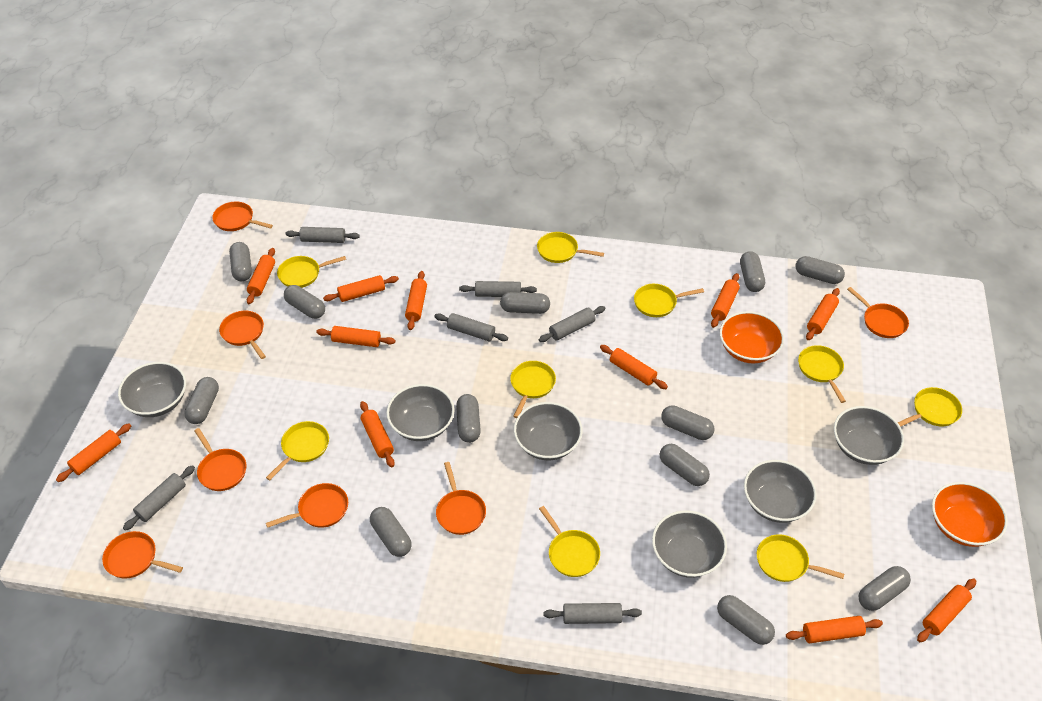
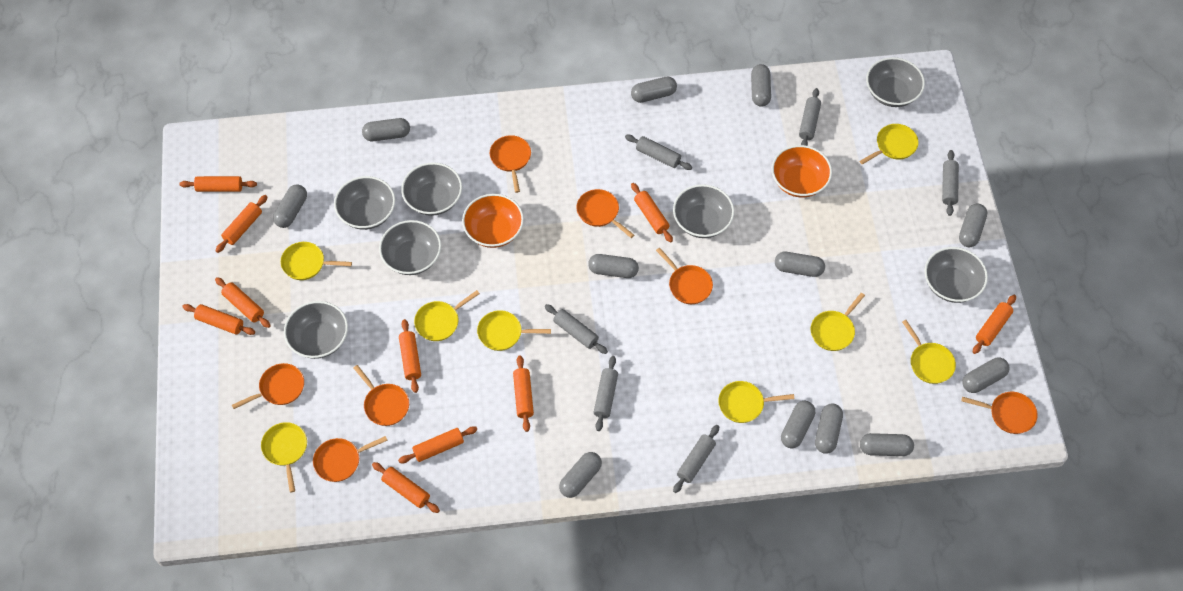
grey bowl: [118,362,186,417] [387,384,455,441] [514,402,582,460] [652,510,727,578] [744,460,817,523] [834,406,904,465] = 6 -> [284,301,348,359] [334,176,395,230] [379,220,441,275] [401,162,462,216] [673,184,734,238] [866,57,925,107] [925,247,988,303] = 7
orange rolling pin: [56,423,131,482] [247,248,275,304] [316,326,395,347] [323,275,399,302] [360,401,395,468] [405,271,427,330] [600,345,668,389] [711,273,740,328] [786,616,883,643] [806,288,840,340] [917,578,976,642] = 11 -> [179,176,257,192] [182,304,255,335] [215,195,268,253] [215,277,271,328] [372,462,440,513] [398,426,477,463] [399,319,421,393] [513,355,534,432] [631,183,673,243] [973,295,1016,354] = 10
yellow pan: [266,421,329,480] [277,256,346,288] [510,361,556,418] [537,232,604,263] [539,506,600,577] [634,284,704,317] [757,534,844,582] [798,345,846,403] [897,387,962,427] = 9 -> [261,422,307,492] [280,242,352,280] [414,290,480,341] [477,310,551,351] [718,381,794,423] [811,293,865,351] [860,124,919,165] [902,320,956,384] = 8

